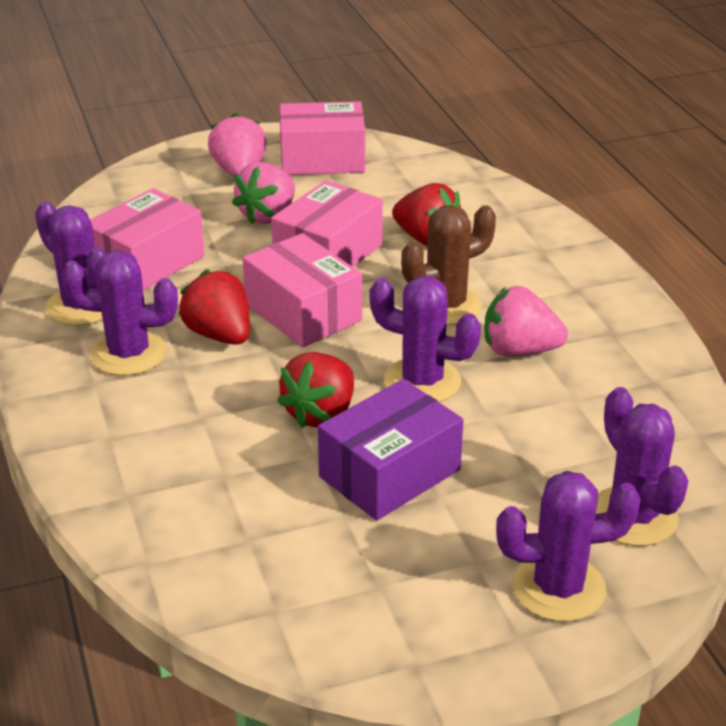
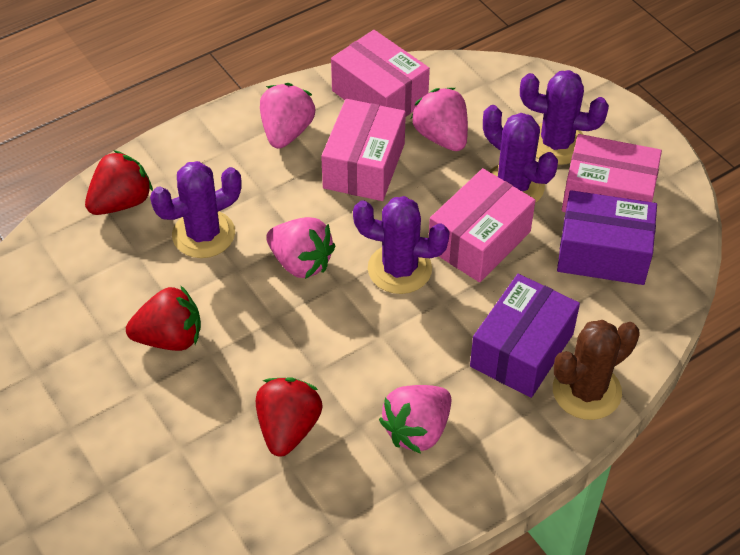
pink strawberry: [208,113,266,177] [232,162,295,224] [484,286,568,357] = 3 -> [260,83,315,149] [266,217,335,279] [379,385,452,454] [411,88,468,151] = 4
purple box: [318,379,463,521] = 1 -> [470,274,580,398] [557,190,657,285] = 2
purple cactus: [35,201,106,326] [61,250,178,376] [370,276,481,402] [496,471,641,622] [596,387,688,546] = 5 -> [150,161,241,258] [353,196,450,294] [483,105,558,203] [520,70,609,165] = 4

